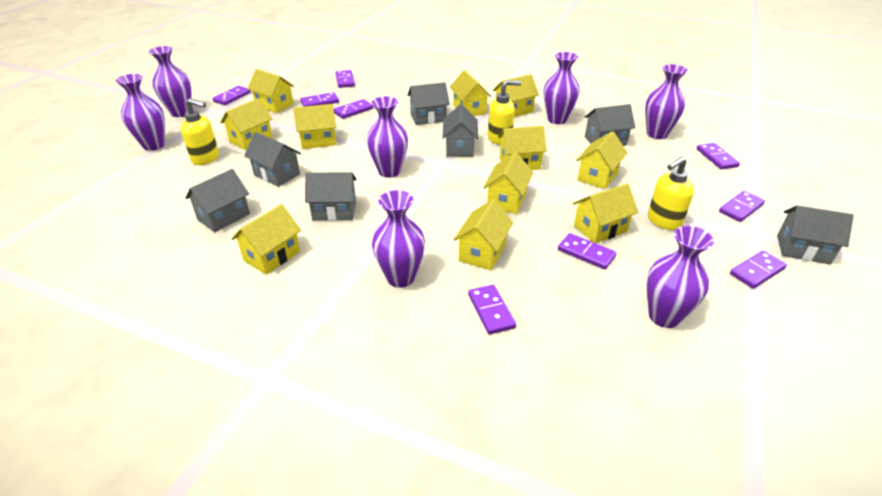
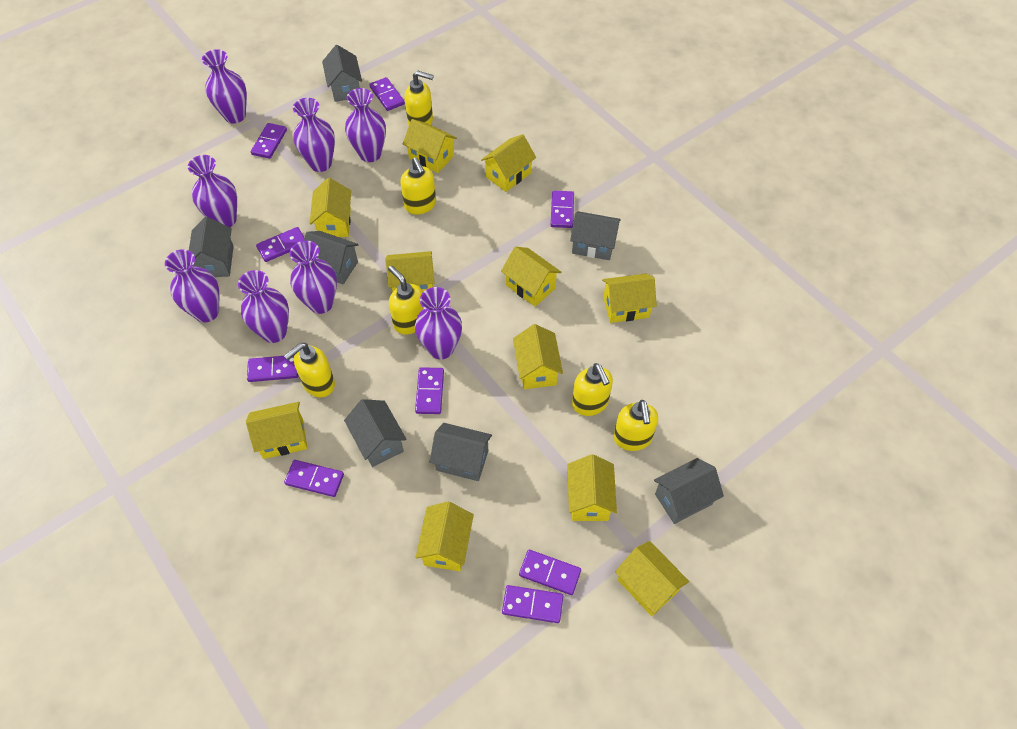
purple vase: [115,74,165,151] [149,46,191,117] [367,96,408,178] [372,190,425,288] [544,52,580,124] [645,64,688,139] [646,226,715,328] = 7 -> [165,249,220,323] [188,155,237,227] [202,49,247,124] [238,270,289,343] [290,241,337,314] [293,98,335,172] [345,88,386,162] [415,287,462,359] = 8
yellow soap dispenser: [181,98,219,165] [488,80,521,145] [648,156,694,230] = 3 -> [284,343,335,397] [388,265,424,335] [400,157,436,214] [405,71,434,125] [572,363,613,416] [614,400,658,451] = 6

